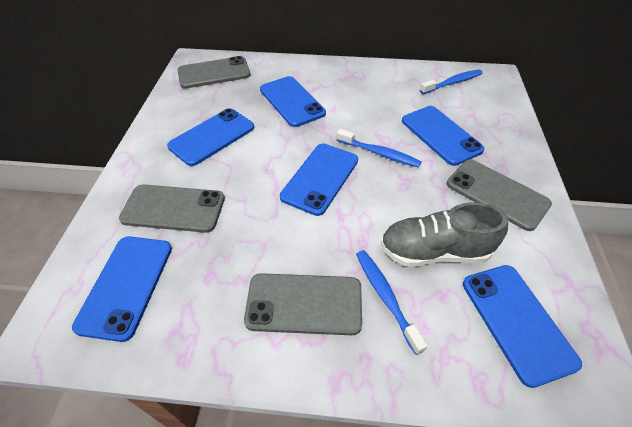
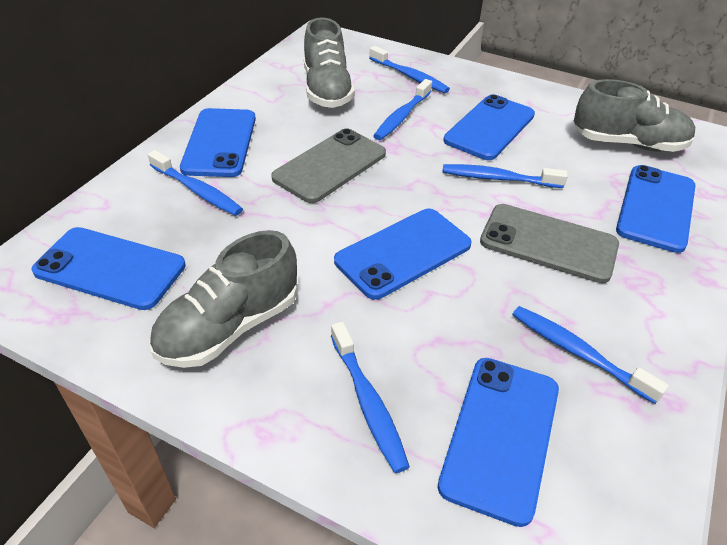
blue toothbrush: [337,129,422,168] [356,250,428,355] [420,69,482,94] = 3 -> [148,150,243,216] [331,321,410,473] [369,46,450,93] [373,79,432,140] [442,164,568,188] [512,306,669,404] = 6
grey phone: [119,184,225,233] [178,56,250,89] [244,273,362,335] [447,159,552,231] = 4 -> [271,128,386,203] [480,204,619,283] = 2
grey shoe: [380,202,508,267] = 1 -> [149,230,297,368] [304,17,355,108] [574,79,696,152] = 3

